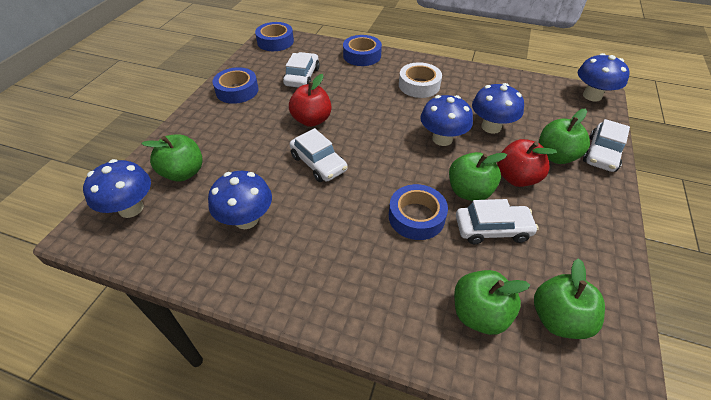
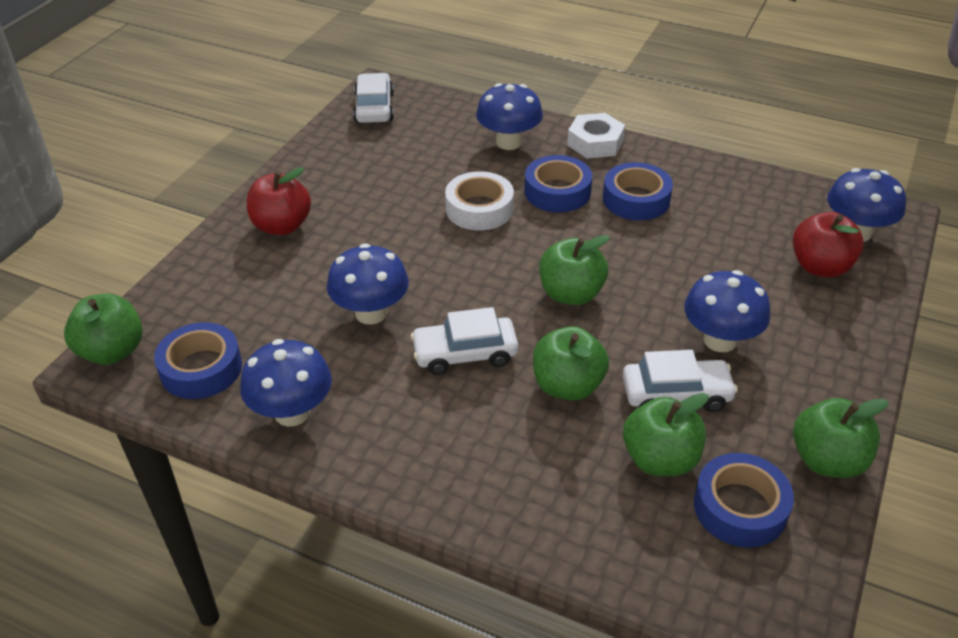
white car: [283,52,320,88] [289,128,347,182] [456,199,538,245] [583,119,630,172] = 4 -> [353,73,394,123] [411,307,518,375] [623,350,738,412] = 3
white nut: none = 0 -> [567,113,625,158] = 1

